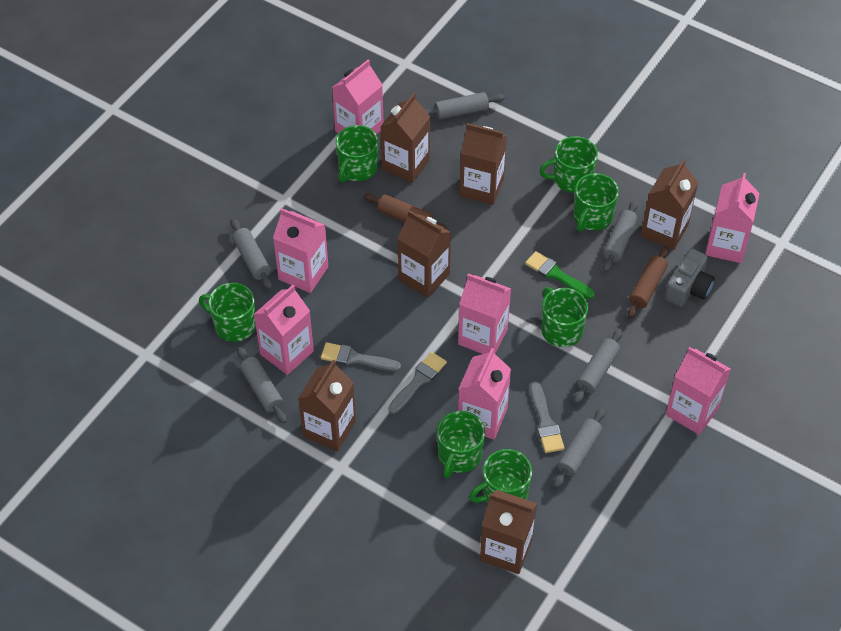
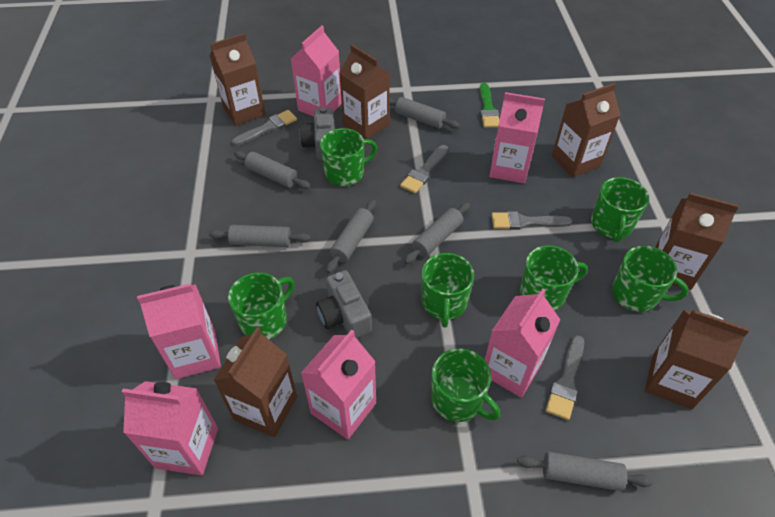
brown rolling pin: [363,193,448,229] [628,246,669,318] = 2 -> none = 0
grey brush: [321,342,401,371] [388,352,447,414] [530,381,564,453] = 3 -> [232,110,297,146] [400,145,448,193] [492,211,572,230] [546,335,584,420] = 4
grey camera: [665,248,715,307] = 1 -> [299,107,335,160] [316,270,372,338] = 2
pink carton: [254,285,314,375] [273,208,328,293] [332,59,384,135] [458,273,511,354] [458,348,511,440] [666,347,731,435] [705,173,759,263] = 7 -> [122,381,218,476] [137,284,221,379] [291,26,342,117] [301,330,376,439] [485,288,560,398] [489,92,545,183] = 6

